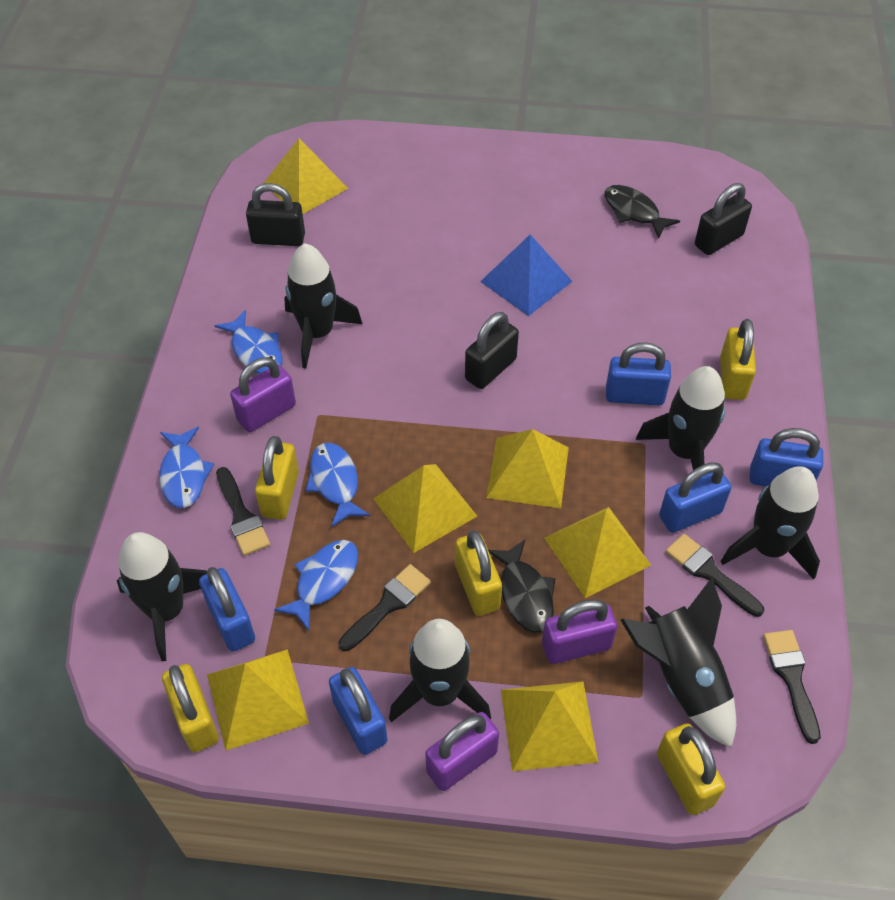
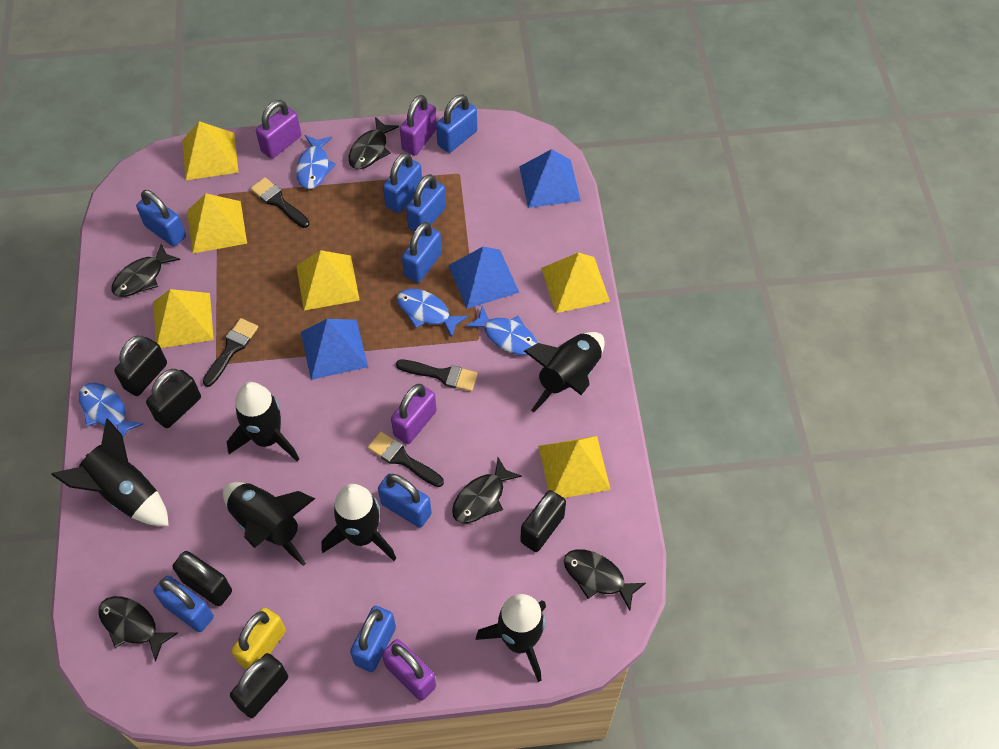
black fish: [488,540,556,633] [604,185,680,239] = 2 -> [98,596,178,662] [111,243,180,297] [348,117,399,169] [452,457,522,523] [564,549,646,611] = 5
black padlock: [246,183,305,246] [465,312,519,389] [695,183,752,255] = 3 -> [114,335,167,396] [146,369,201,428] [173,551,232,606] [230,653,288,718] [520,490,566,552] = 5
blue padlock: [199,567,255,652] [329,667,387,755] [606,342,671,405] [659,462,732,533] [750,428,823,486] = 5 -> [136,190,186,246] [154,576,214,632] [350,606,396,672] [378,474,432,528] [383,153,422,213] [402,222,442,283] [406,174,446,231] [436,94,477,153] = 8
blue pyramid: [480,234,573,316] = 1 -> [301,319,368,380] [448,247,519,309] [519,149,581,208] = 3
purple padlock: [230,357,296,432] [425,712,499,791] [542,599,617,664] = 3 -> [256,100,301,159] [382,639,436,701] [391,384,437,444] [400,95,437,155] = 4
yellow padlock: [162,664,219,752] [255,436,299,520] [455,530,502,616] [657,723,725,815] [720,319,756,400] = 5 -> [231,608,286,669] = 1

